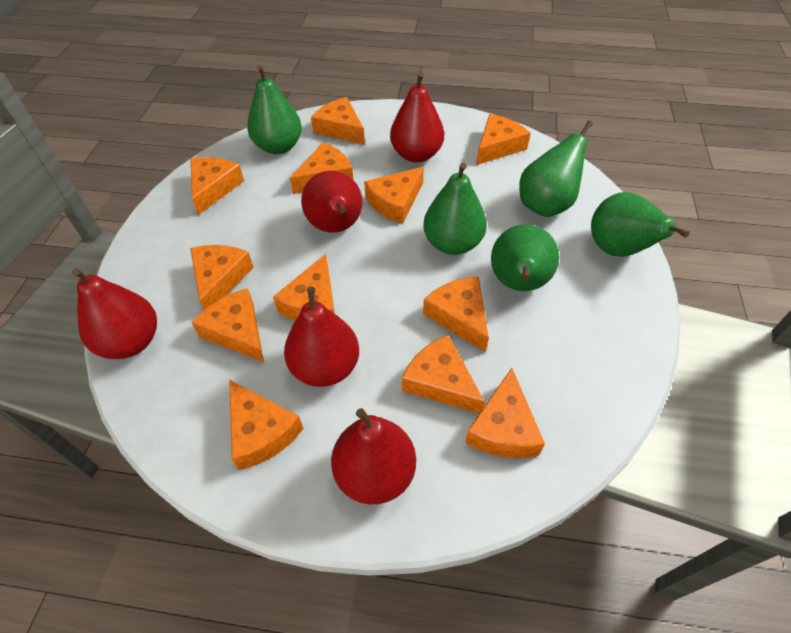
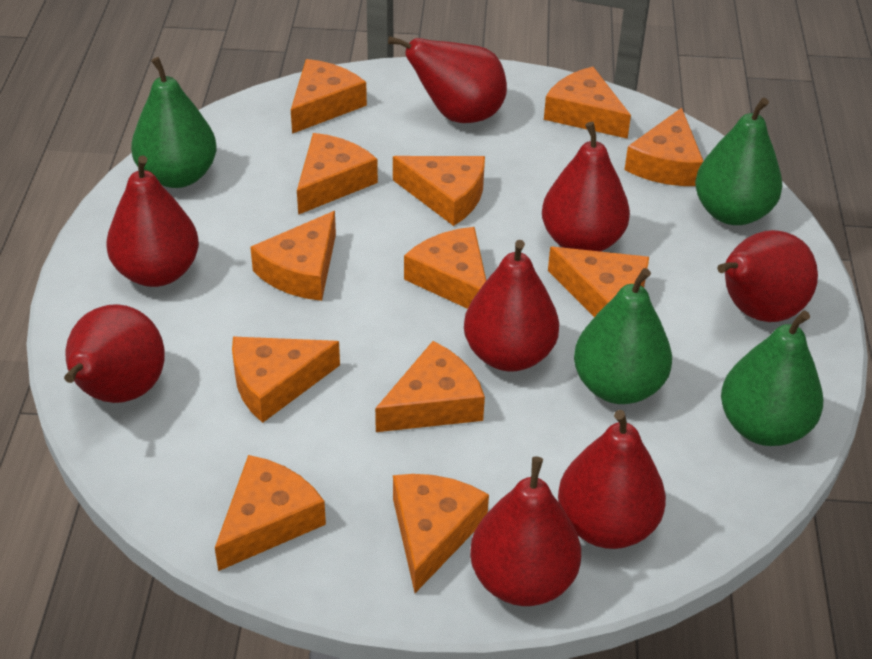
green pear: [247,65,302,154] [423,162,487,255] [491,224,559,291] [519,120,593,217] [591,192,690,257] = 5 -> [131,57,217,188] [574,268,672,404] [695,98,782,225] [721,310,823,446] = 4
red pear: [72,268,157,359] [284,287,359,387] [301,171,363,233] [331,408,416,504] [390,72,444,163] = 5 -> [64,304,164,403] [106,156,199,287] [388,36,507,123] [464,240,559,372] [470,456,581,606] [542,122,630,252] [558,410,666,549] [717,230,818,322] = 8

